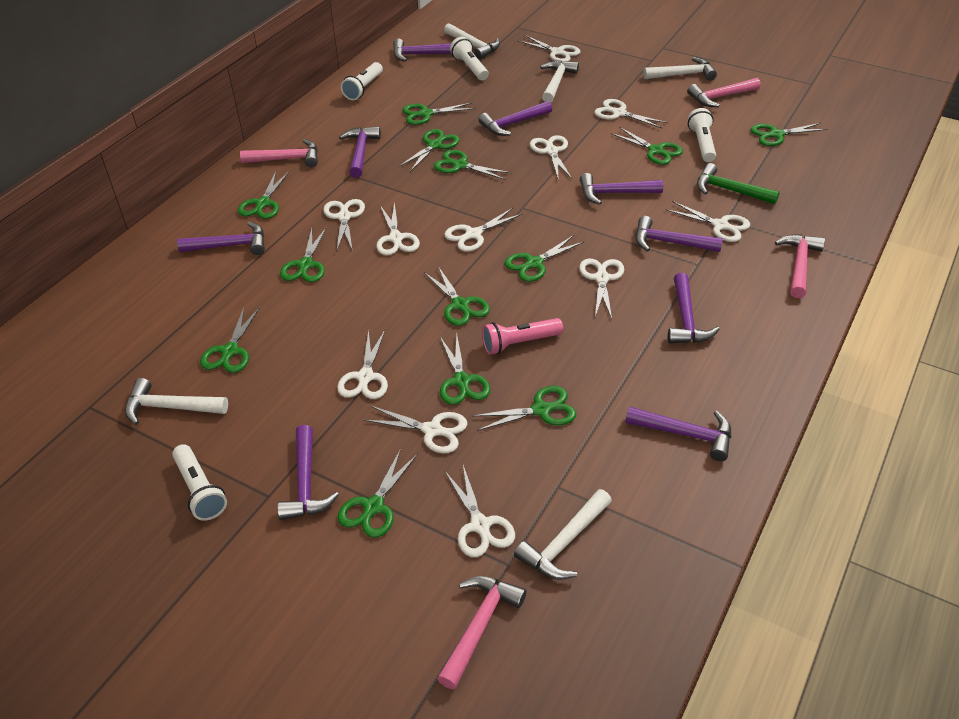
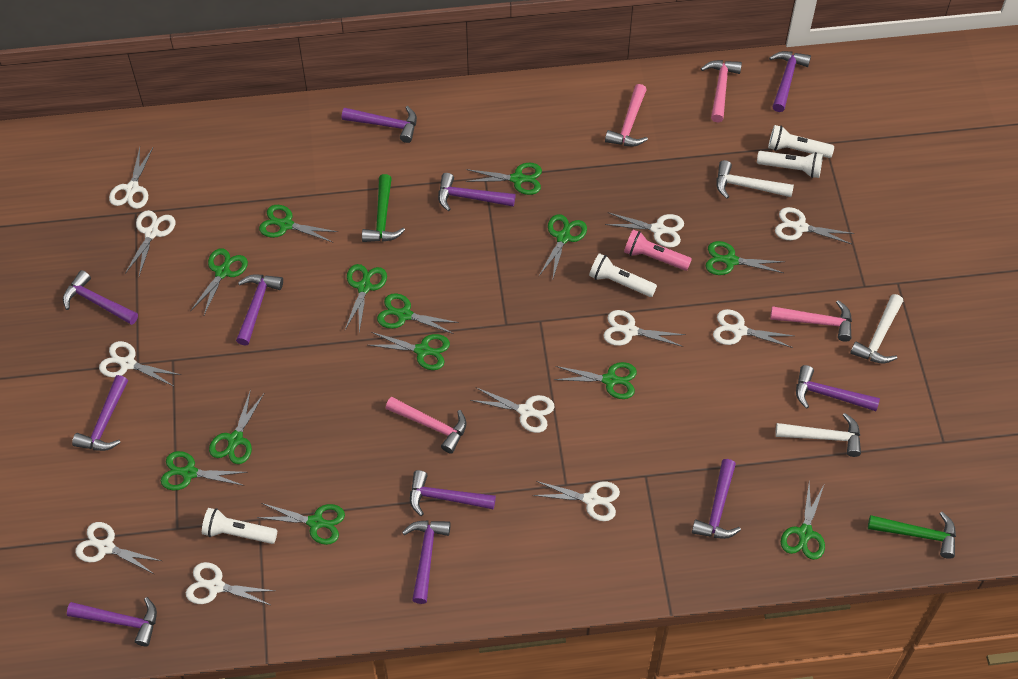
green hammer: [697,163,780,204] = 1 -> [362,174,405,242] [868,512,956,559] = 2
purple hammer: [177,222,265,255] [277,425,339,520] [339,126,381,178] [393,39,452,62] [479,101,552,136] [580,173,663,205] [625,406,732,461] [636,216,723,252] [668,273,720,344] = 9 -> [63,270,138,325] [67,597,157,646] [72,375,128,451] [236,275,283,346] [342,106,417,143] [402,521,451,604] [410,470,496,516] [438,173,516,211] [692,459,741,539] [769,51,811,112] [796,365,880,411] = 11
white hammer: [125,378,228,425] [444,23,500,59] [514,489,612,580] [540,60,579,103] [643,57,717,81] = 5 -> [716,160,794,199] [775,413,861,457] [850,294,903,363] = 3

